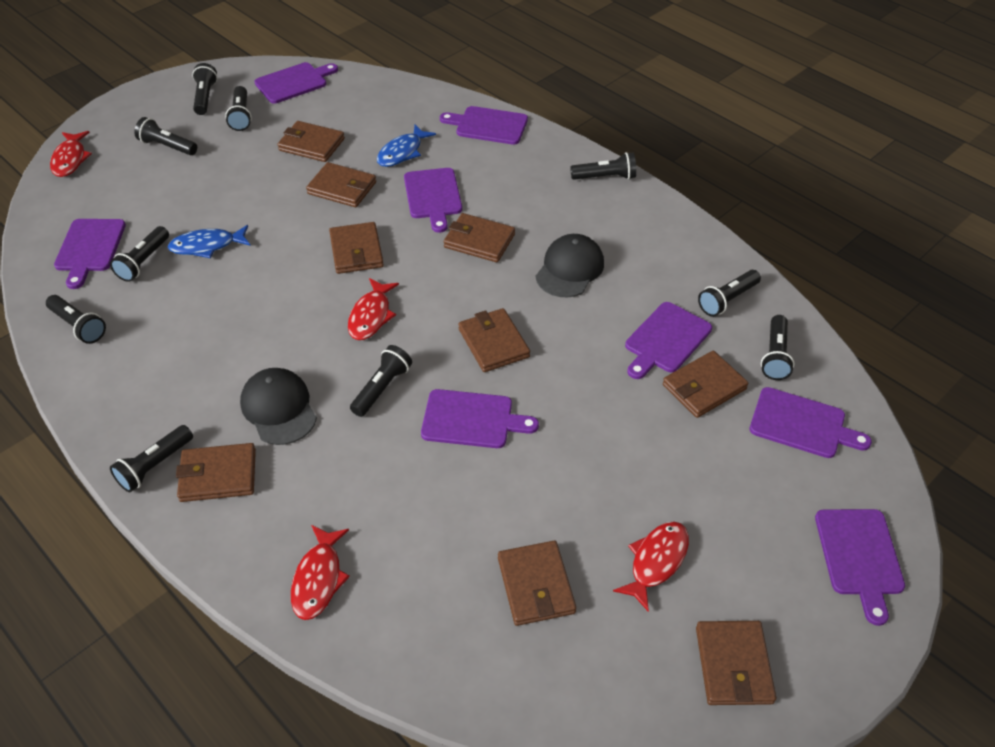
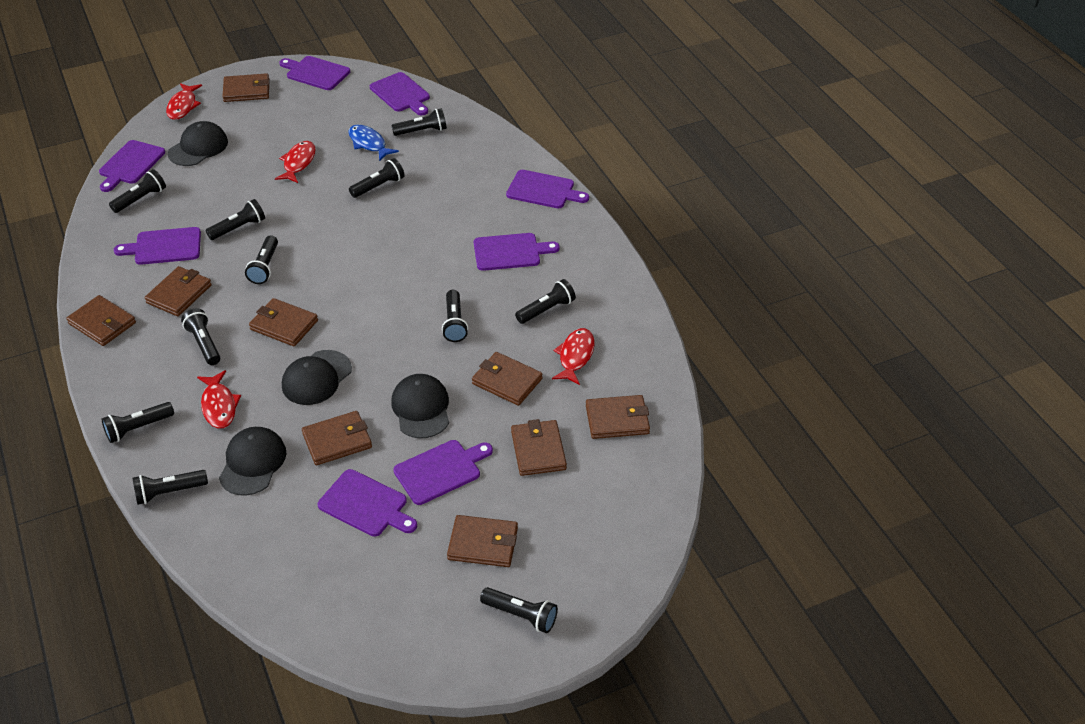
black cap: [240,368,317,445] [536,234,604,297] = 2 -> [168,121,228,166] [219,427,286,496] [282,350,352,405] [391,374,449,438] = 4
black flashlight: [46,295,106,344] [110,226,169,282] [110,425,193,492] [134,117,197,155] [192,63,218,115] [225,86,252,131] [350,345,412,417] [570,152,636,180] [698,270,761,317] [761,315,794,380] = 10 -> [101,402,174,443] [109,169,166,213] [132,470,208,505] [181,308,220,365] [205,199,265,240] [245,235,278,284] [349,158,405,198] [391,108,447,136] [442,290,468,342] [480,587,558,633] [515,279,576,324] = 11
blue fish: [168,225,251,258] [377,125,436,167] = 2 -> [348,125,399,162] = 1

